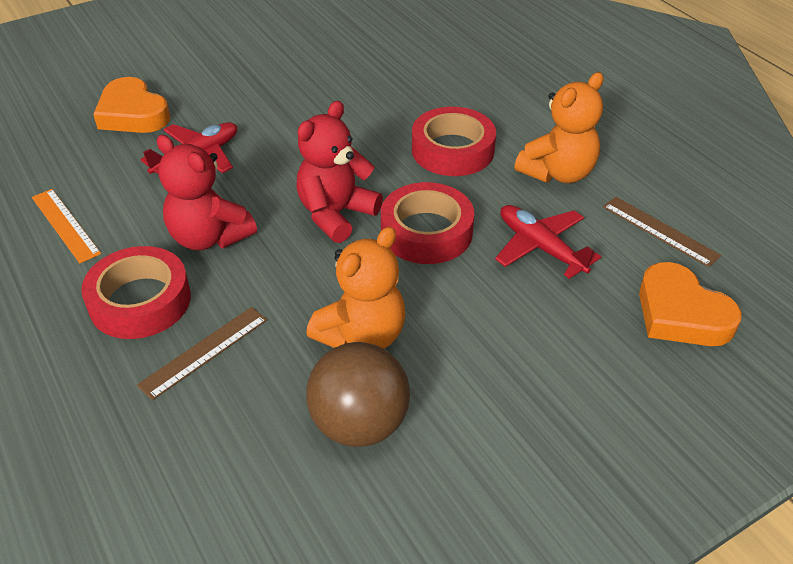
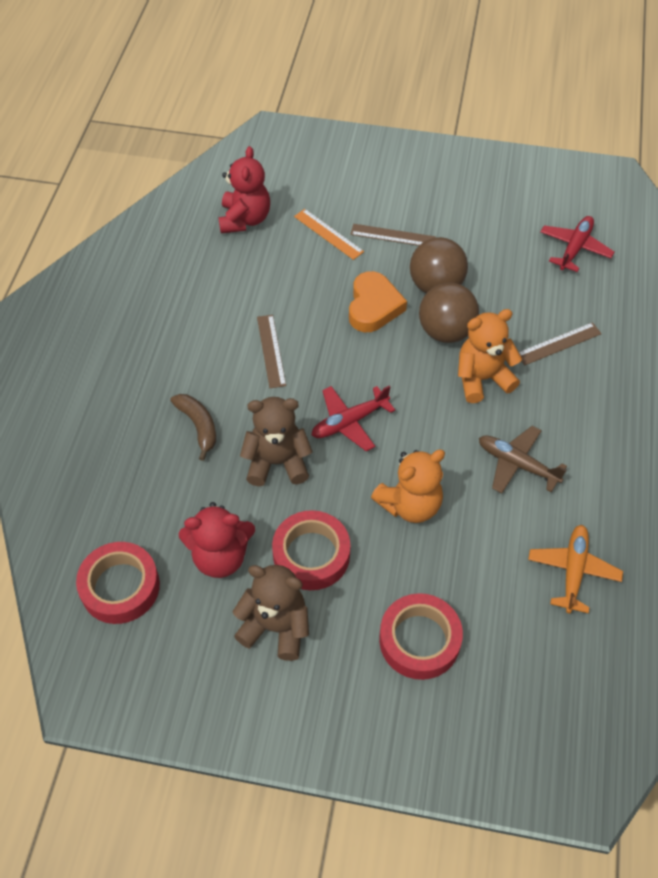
brown ball: [306,342,410,447] = 1 -> [410,237,468,293] [419,283,479,343] = 2
brown banana: none = 0 -> [170,394,216,461] = 1
brown plane: none = 0 -> [479,426,567,493] = 1
brown ruler: [137,307,267,400] [603,197,721,267] = 2 -> [257,315,286,388] [350,224,436,246] [519,322,602,365] = 3
brown teddy bear: none = 0 -> [232,565,309,661] [240,397,313,486] = 2
orange heart: [93,77,170,133] [639,262,742,346] = 2 -> [349,271,407,332] = 1
orange plane: none = 0 -> [528,525,623,613] = 1

